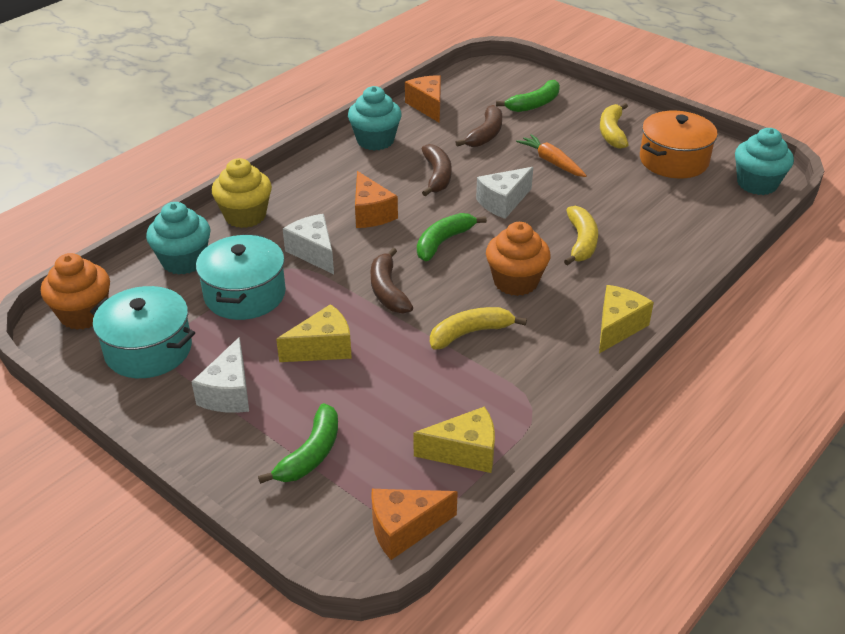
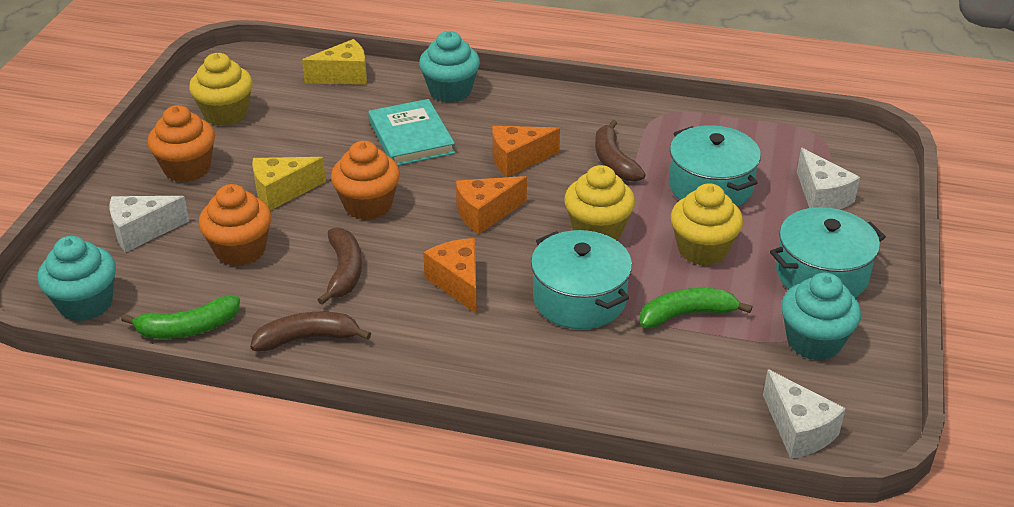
green banana: [258,403,338,484] [417,213,487,261] [496,80,560,112] = 3 -> [121,296,240,339] [640,288,752,328] = 2
orange carrot: [516,134,587,177] = 1 -> none = 0
orange cupcake: [41,253,110,330] [486,222,551,296] = 2 -> [147,105,215,182] [199,184,271,267] [331,141,400,220] = 3
orange pot: [640,111,718,178] = 1 -> none = 0
turquoise book: none = 0 -> [368,99,455,166] = 1
turquoise pot: [90,286,195,378] [196,234,286,320] = 2 -> [531,230,632,329] [669,125,761,207] [770,207,886,298] = 3
yellow banana: [430,307,527,350] [564,206,598,265] [600,103,629,149] = 3 -> none = 0
yellow cheese: [276,304,352,362] [413,406,495,473] [599,285,654,353] = 3 -> [252,157,326,211] [302,39,367,85] = 2
yellow cupcake: [212,158,272,228] = 1 -> [189,53,253,126] [564,165,635,241] [671,183,743,266] = 3

